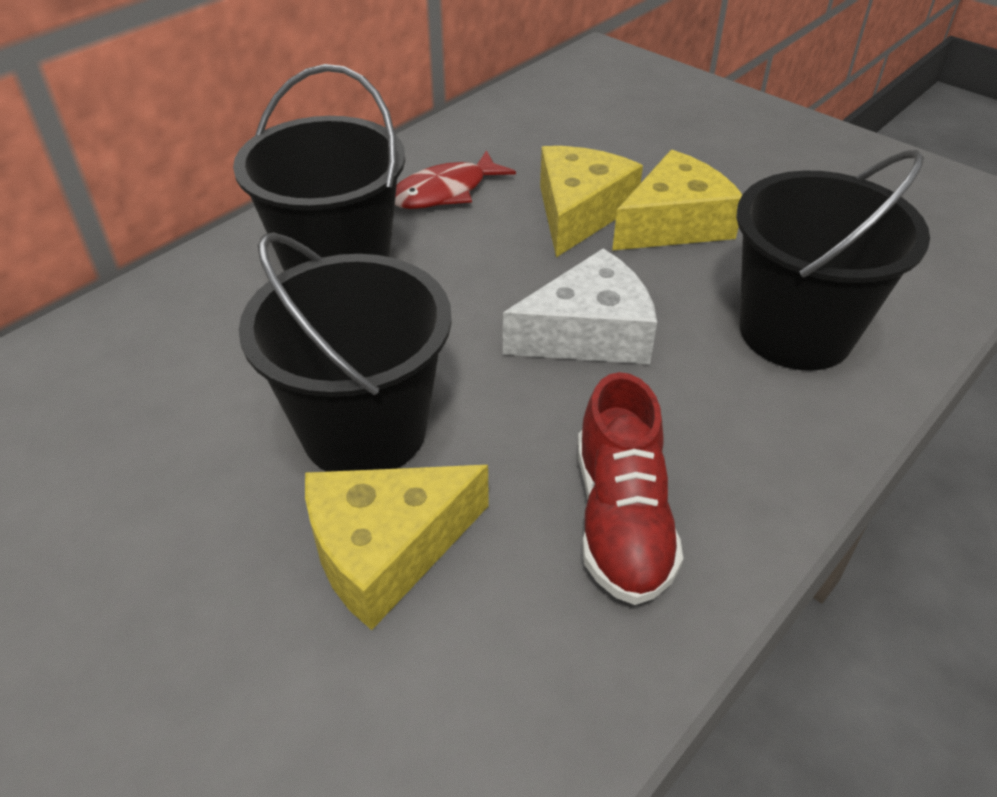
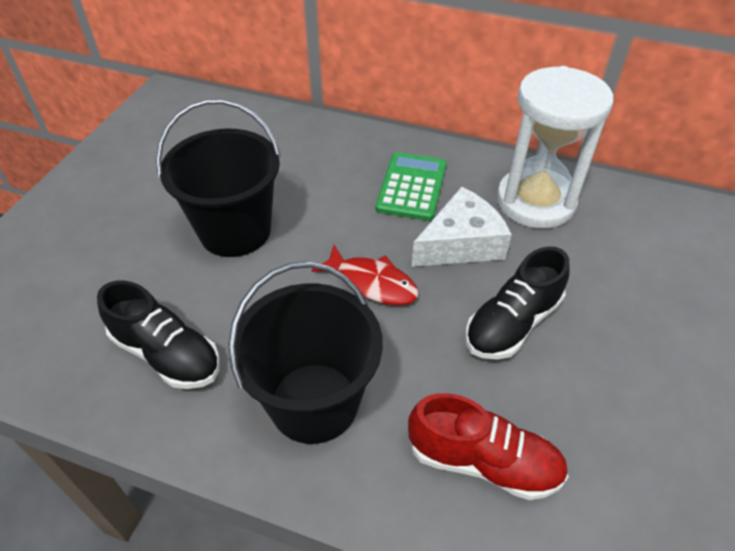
black bucket: [233,64,405,271] [239,232,452,472] [736,150,930,371] = 3 -> [156,99,281,257] [229,262,383,444] = 2
black shoe: none = 0 -> [97,281,220,389] [465,246,570,360] = 2
green calculator: none = 0 -> [376,152,447,221] = 1
white hourglass: none = 0 -> [497,66,613,228] = 1
yellow cheese: [305,465,489,630] [540,146,643,257] [612,150,742,251] = 3 -> none = 0

